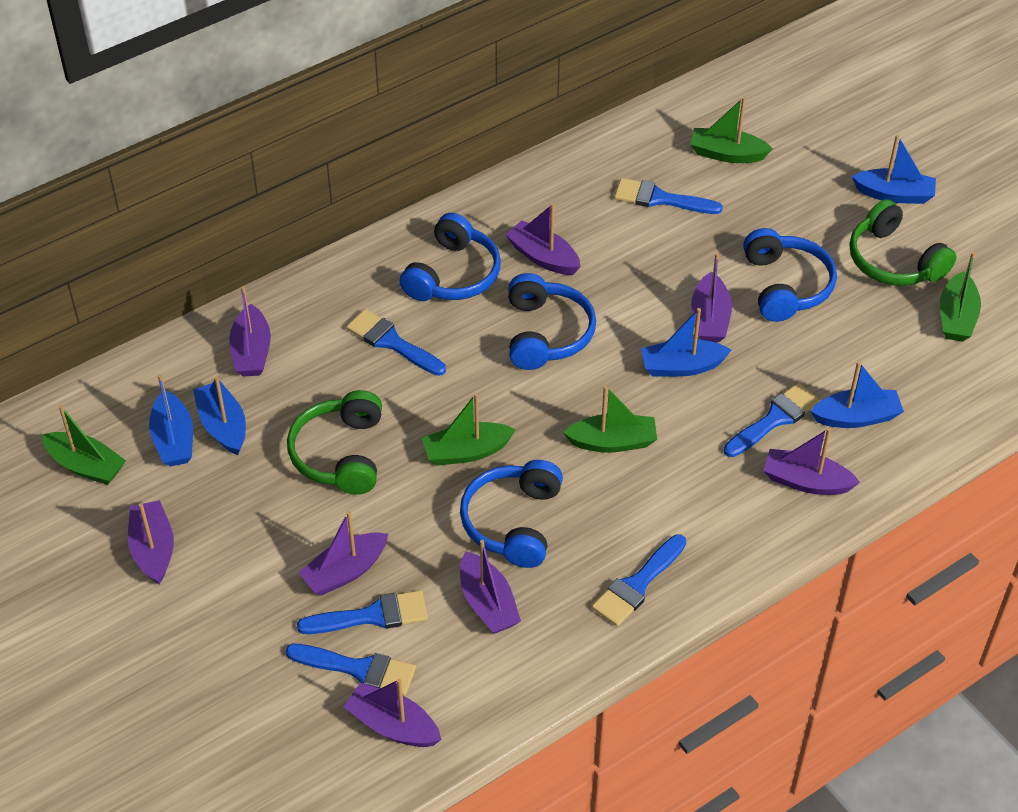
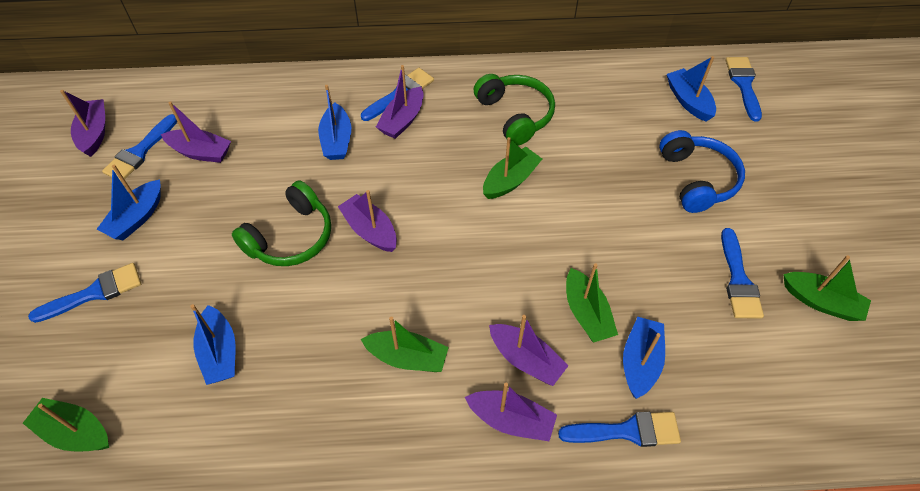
blue headphones: [400,213,501,301] [460,460,563,568] [508,273,596,370] [743,228,837,322] = 4 -> [659,130,745,213] = 1
purple boat: [128,500,174,584] [229,286,271,376] [298,511,388,596] [344,679,442,747] [460,540,521,634] [505,203,581,275] [691,253,732,343] [764,428,860,495] = 8 -> [60,90,105,157] [161,101,231,163] [338,190,397,252] [376,65,423,139] [465,383,557,441] [489,315,569,386] = 6

